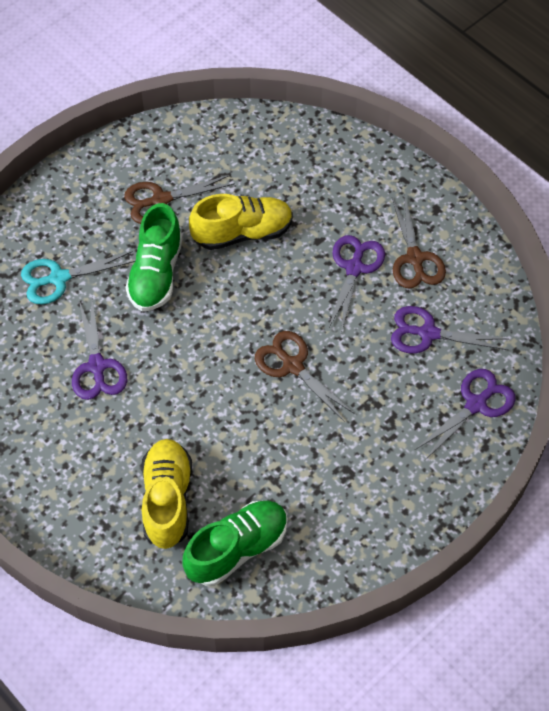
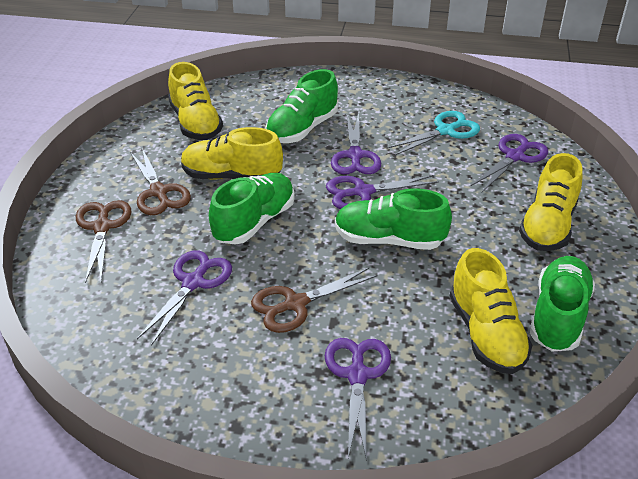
green shoe: [125,203,183,311] [183,501,288,586] = 2 -> [209,173,295,244] [265,69,338,143] [335,188,452,250] [530,256,595,351] = 4
purple scissors: [72,299,127,400] [328,235,385,333] [391,306,508,354] [415,369,516,460] = 4 -> [137,250,232,346] [324,338,391,461] [326,175,439,209] [331,113,381,174] [470,134,548,192] = 5
yellow shoe: [141,439,192,549] [189,194,293,250] = 2 -> [168,62,223,140] [181,127,283,180] [450,248,533,374] [519,153,583,251] = 4

